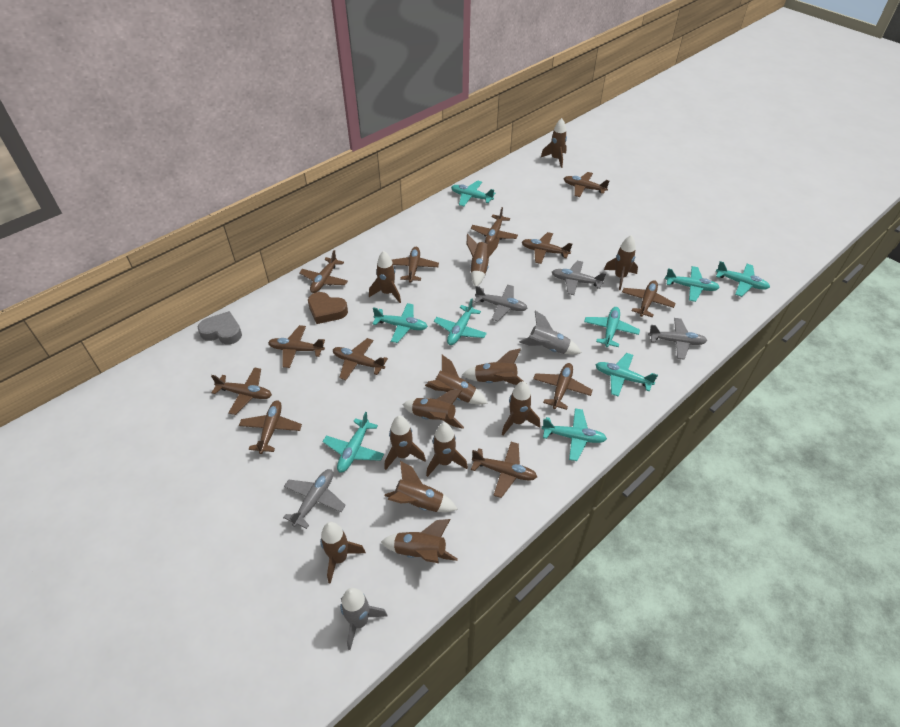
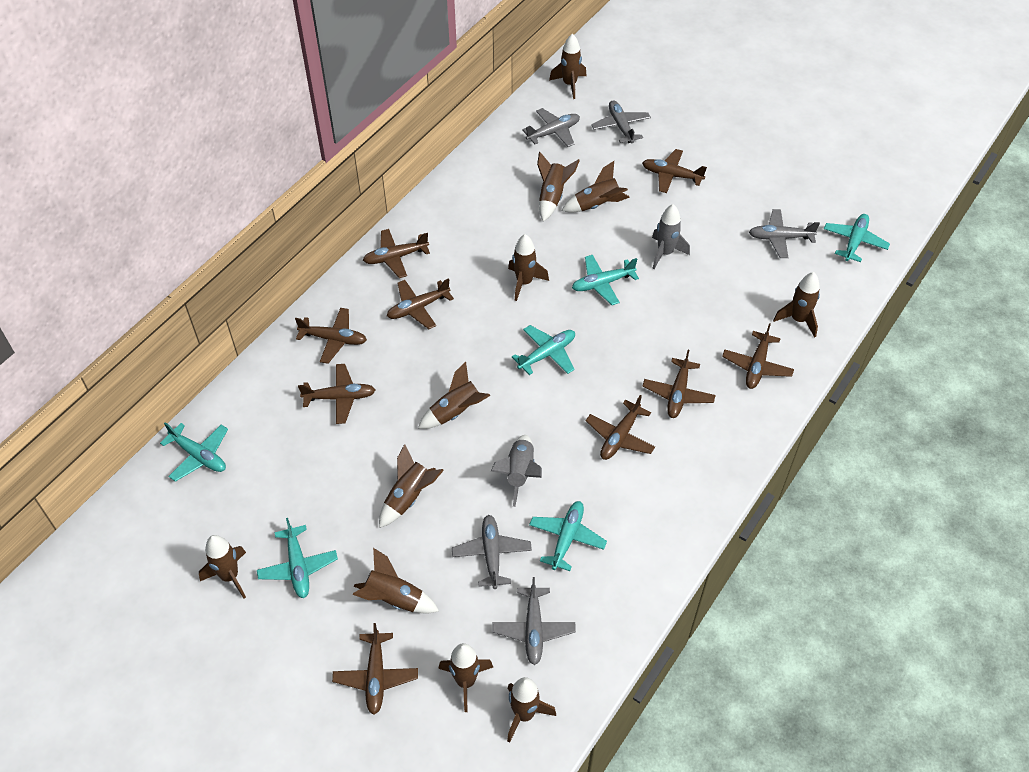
brown heart: [308,292,348,324] = 1 -> none = 0
brown plane: [211,367,272,415] [239,400,302,454] [268,325,325,368] [299,250,348,293] [333,338,388,380] [392,247,439,283] [471,207,518,244] [471,442,537,498] [522,232,572,264] [533,363,593,410] [564,172,609,197] [622,280,676,318] = 12 -> [295,308,367,364] [298,364,375,424] [332,623,418,715] [363,229,430,278] [387,278,454,329] [586,395,655,460] [642,149,707,193] [642,350,716,418] [722,323,794,389] = 9
brown rocket: [320,522,366,584] [369,251,401,303] [381,519,458,563] [384,416,426,470] [384,461,458,512] [402,390,464,429] [425,355,488,405] [426,423,468,477] [462,348,523,385] [467,234,500,287] [502,381,540,435] [541,118,567,168] [604,235,638,290] = 13 -> [199,535,246,598] [353,548,439,614] [379,444,444,528] [418,362,490,429] [438,643,493,712] [507,677,556,743] [508,234,549,301] [537,152,580,222] [549,34,586,99] [561,161,630,213] [773,272,820,338] = 11
grey heart: [198,311,242,344] = 1 -> none = 0
grey plane: [283,469,346,529] [474,285,527,322] [552,261,606,295] [648,318,707,360] = 4 -> [452,515,532,589] [492,577,576,665] [522,108,580,147] [591,100,651,144] [749,209,820,258] = 5
turquoise plane: [323,412,384,473] [372,303,428,343] [434,298,487,345] [451,180,495,206] [542,408,607,461] [584,307,640,347] [596,353,658,397] [665,266,720,302] [716,261,770,297] = 9 -> [160,422,228,482] [257,518,338,598] [512,325,575,375] [529,501,607,571] [572,255,639,305] [824,214,890,262] = 6

